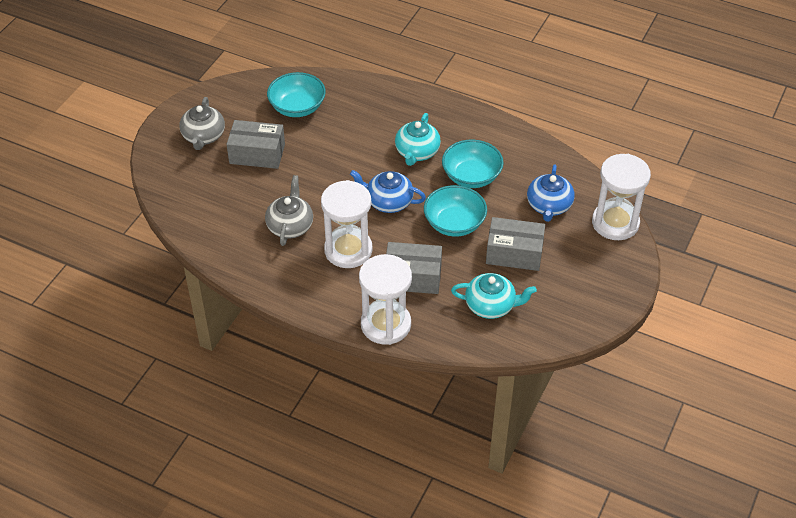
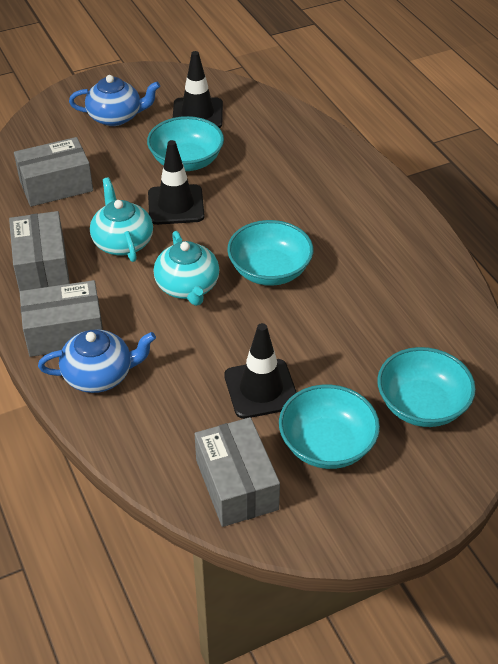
black traffic cone: none = 0 -> [148,140,205,225] [173,51,223,128] [224,323,297,419] = 3
grey box: [226,120,285,169] [386,242,442,294] [486,217,545,271] = 3 -> [9,211,70,292] [14,137,93,207] [20,280,103,357] [195,417,280,527] = 4
grey teapot: [179,97,225,150] [265,175,313,246] = 2 -> none = 0
turquoise bowl: [267,72,326,117] [424,185,487,237] [442,140,504,188] = 3 -> [147,116,224,171] [227,220,313,286] [279,385,380,469] [377,347,476,427] = 4
white hourglass: [321,180,373,268] [359,254,412,345] [592,154,651,240] = 3 -> none = 0

